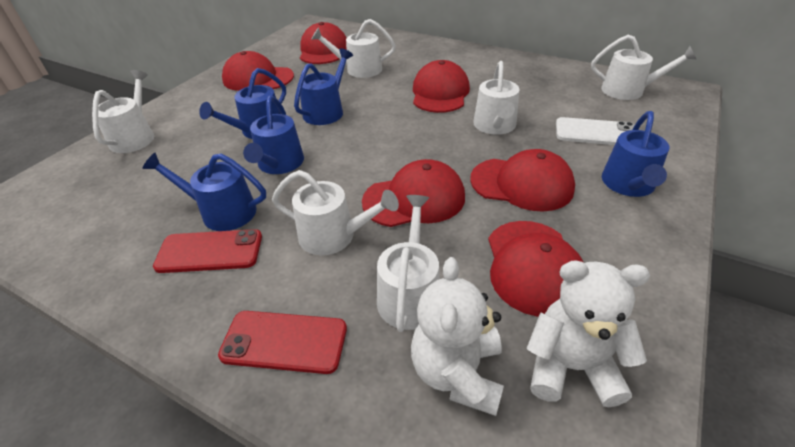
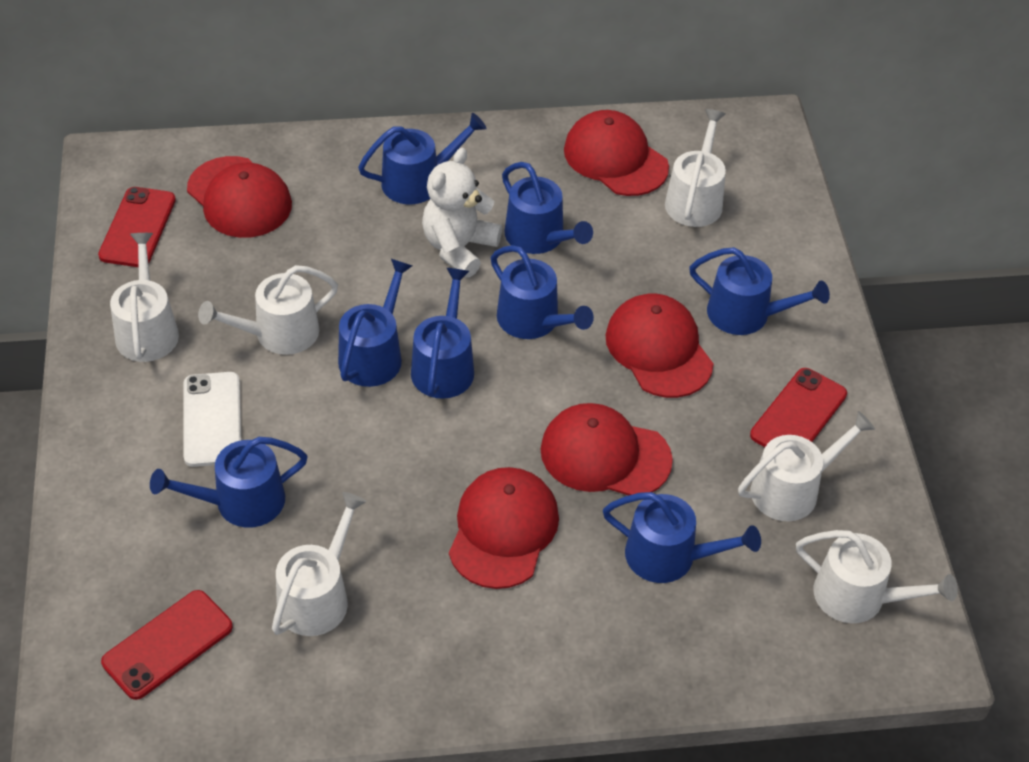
blue watering can: [142,153,266,231] [199,68,286,139] [243,96,304,174] [294,48,353,125] [602,111,669,197] = 5 -> [150,437,308,528] [338,259,412,387] [358,113,487,204] [411,268,474,399] [491,245,594,339] [502,162,593,254] [603,492,761,583] [689,247,830,335] = 8
red cap: [222,51,294,91] [300,22,347,64] [362,159,465,227] [413,60,470,113] [470,149,575,212] [488,221,584,317] = 6 -> [187,156,292,238] [449,467,559,589] [540,403,673,495] [564,110,669,196] [606,294,714,398] = 5
red phone: [153,229,262,273] [218,311,347,374] = 2 -> [98,187,176,267] [101,590,233,700] [750,368,847,447] = 3
white teddy bear: [411,257,504,416] [526,261,650,407] = 2 -> [422,148,502,278] = 1

